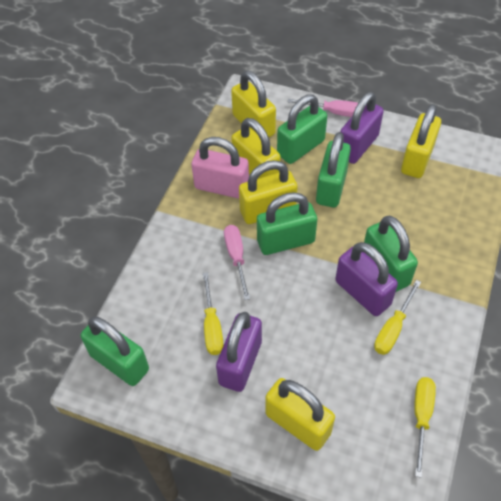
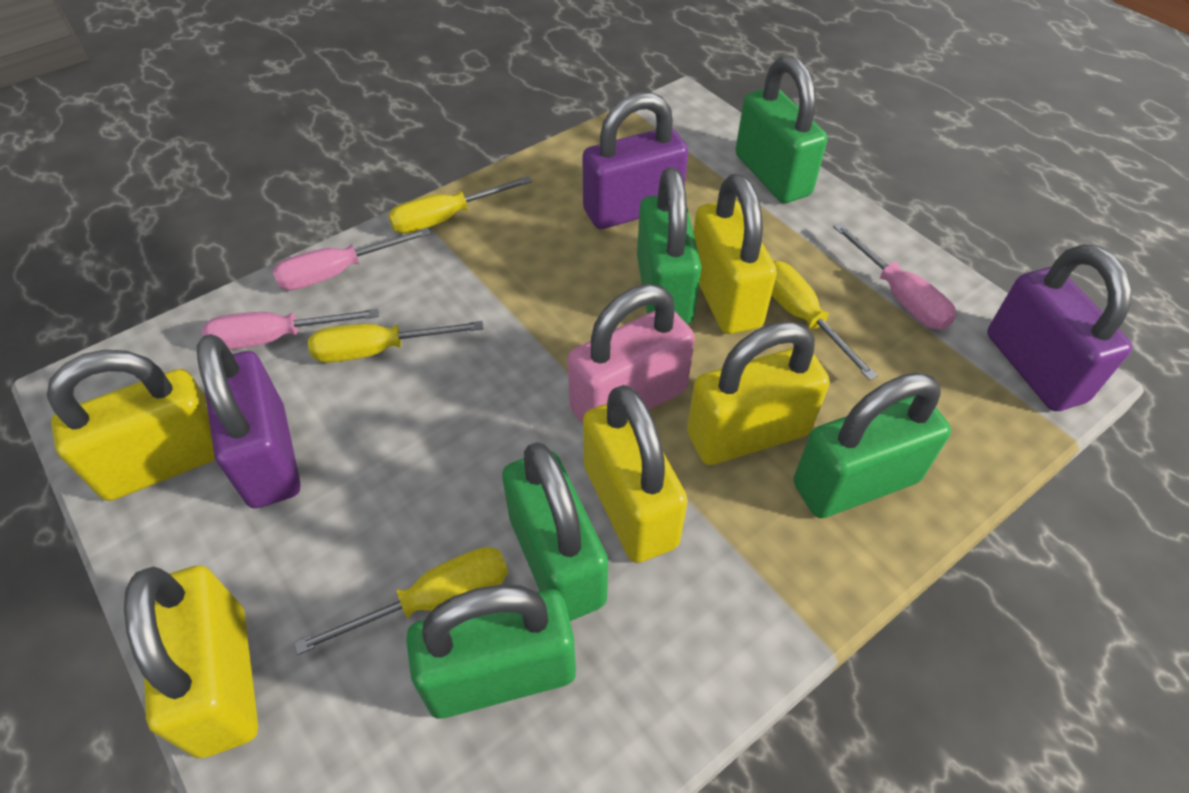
pink screwdriver: [224,225,250,300] [287,99,358,117] = 2 -> [202,309,379,350] [272,227,431,290] [833,223,956,330] = 3
yellow screwdriver: [203,272,224,355] [374,280,421,355] [414,377,436,478] = 3 -> [294,547,508,655] [308,321,484,363] [388,176,532,234] [771,261,878,380] = 4

